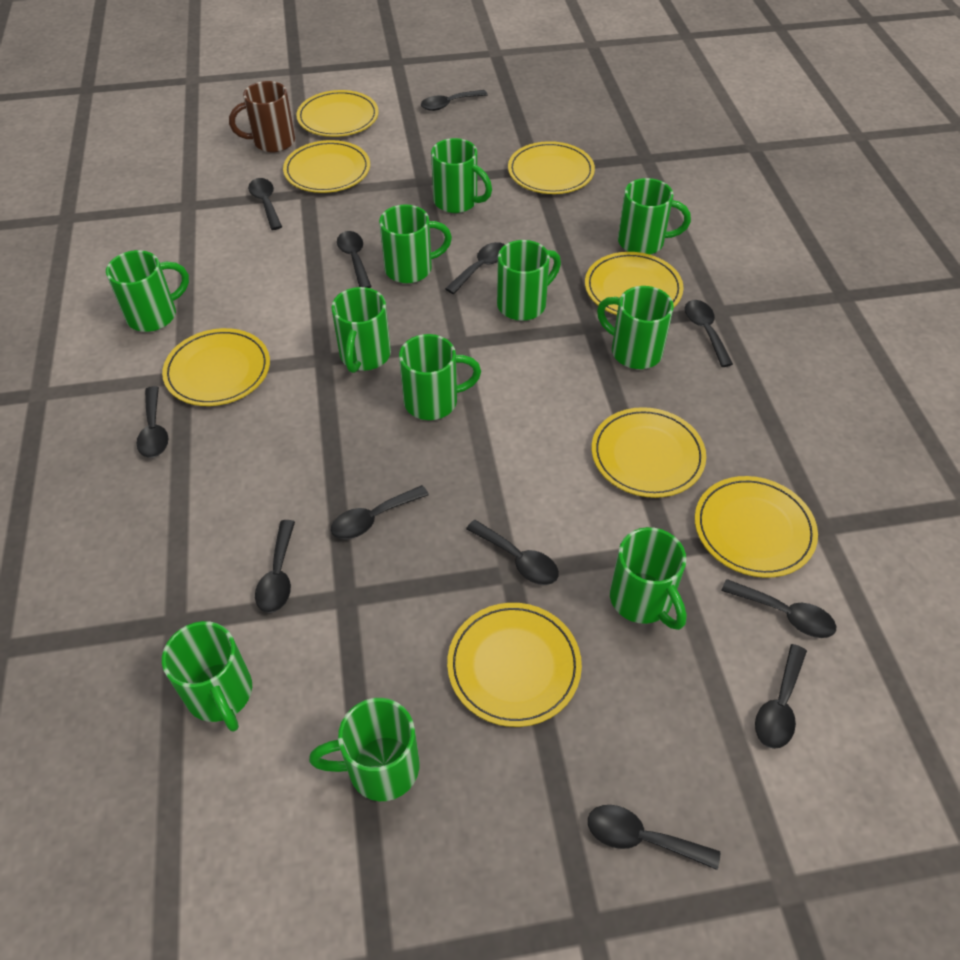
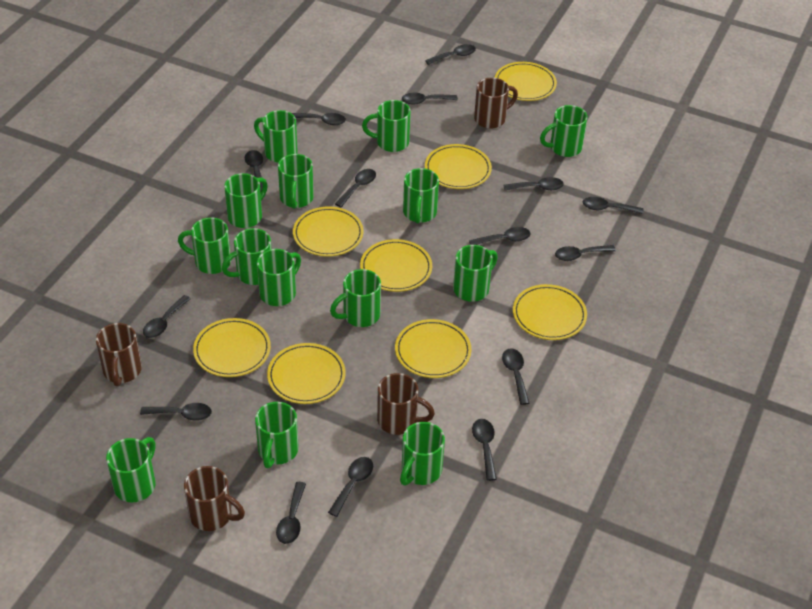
black spoon: [136,386,168,458] [248,178,282,230] [255,520,295,613] [331,485,429,539] [337,231,372,288] [421,90,488,111] [445,242,505,294] [466,520,559,585] [588,805,720,870] [685,300,733,367] [721,579,836,638] [755,644,807,749] = 12 -> [140,403,212,421] [143,295,191,338] [245,150,263,193] [276,482,306,544] [292,113,346,125] [328,457,373,517] [335,169,376,207] [402,93,458,104] [425,44,476,65] [469,227,530,245] [472,419,497,481] [502,349,529,405] [504,177,564,191] [555,245,616,261] [583,197,644,214] = 15
brown mug: [229,81,295,152] = 1 -> [96,323,142,387] [184,466,245,531] [377,373,435,435] [474,77,518,129] = 4
green mug: [106,250,189,332] [162,621,252,732] [309,698,419,801] [331,287,391,373] [379,204,452,283] [399,334,481,420] [431,138,492,213] [497,240,561,321] [597,286,674,369] [610,527,687,630] [618,178,691,254] = 11 -> [106,437,156,503] [178,217,231,274] [222,228,271,285] [224,173,268,228] [254,110,298,163] [255,402,299,468] [257,249,301,306] [278,154,314,209] [330,269,381,327] [362,100,411,152] [400,422,445,485] [403,168,439,223] [453,245,498,302] [540,105,588,157] = 14

